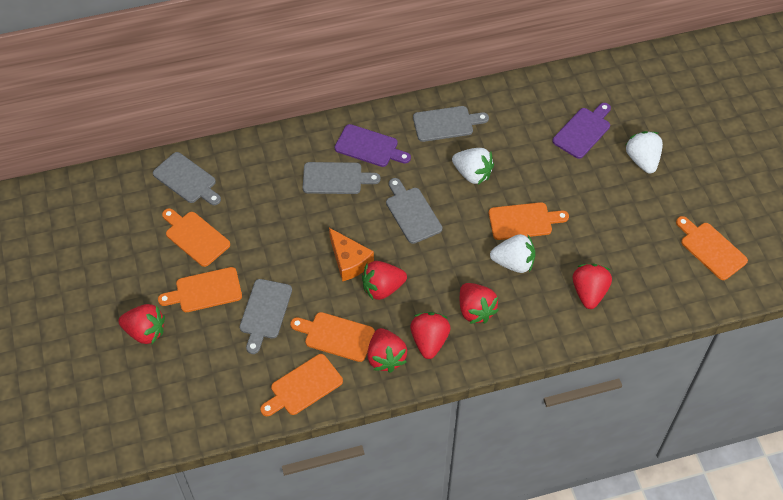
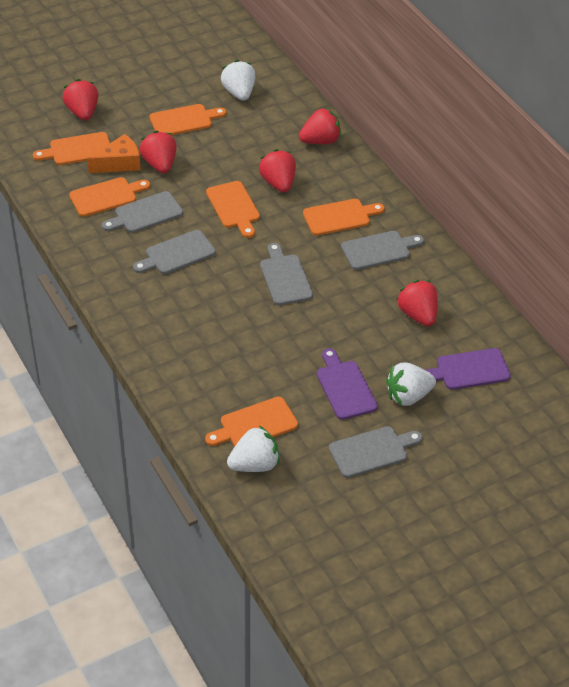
red strawberry: [118,304,165,344] [362,261,407,300] [367,328,407,373] [410,312,451,359] [460,283,499,324] [572,264,612,309] = 6 -> [62,79,99,120] [140,131,177,173] [259,149,296,192] [299,108,341,144] [397,280,438,326] = 5

